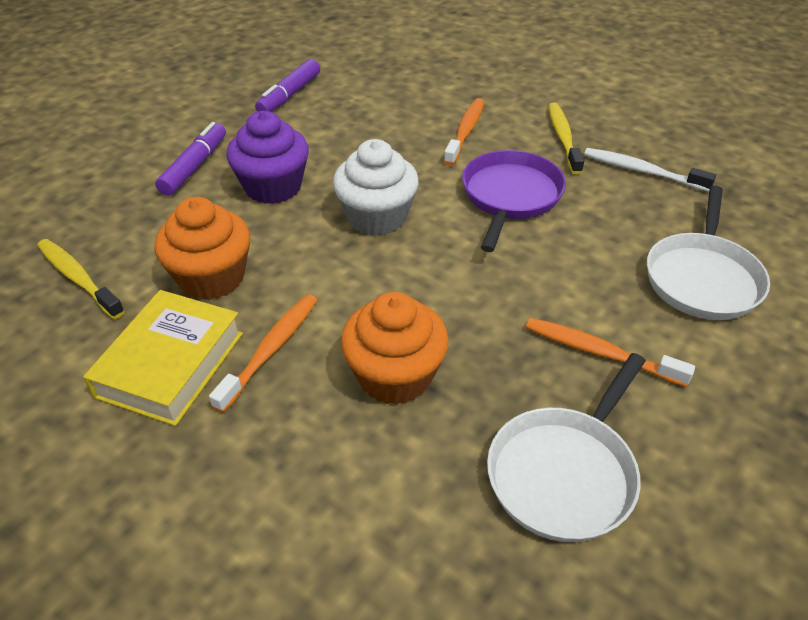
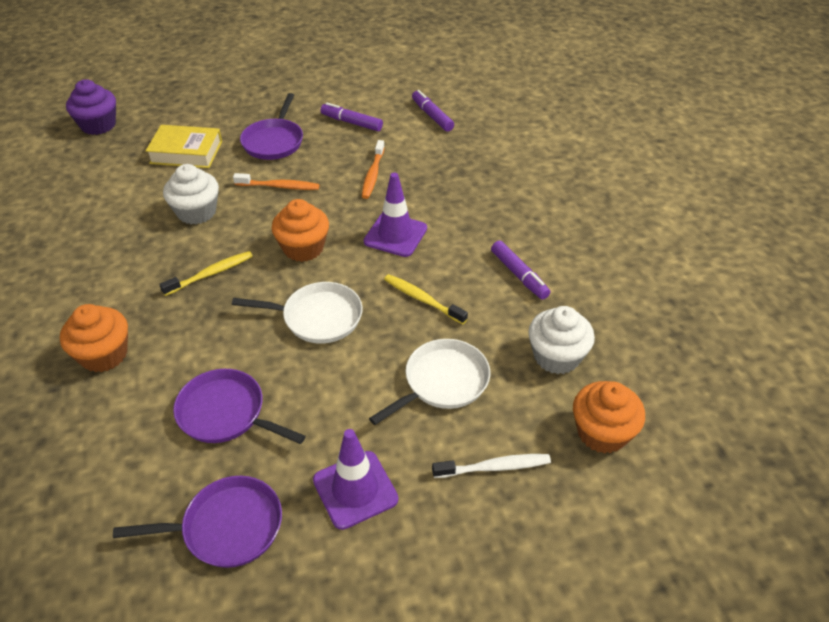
orange cupcake: [154,197,250,300] [341,292,449,405] = 2 -> [60,304,128,372] [271,199,329,262] [573,381,645,454] = 3
orange toothbrush: [209,294,317,413] [444,98,484,166] [526,318,695,387] = 3 -> [233,173,319,190] [362,140,385,199] = 2
purple marker: [155,122,226,196] [255,59,320,112] = 2 -> [321,102,383,131] [412,90,454,132] [491,240,550,300] = 3
purple pan: [462,150,566,252] = 1 -> [113,476,282,568] [173,369,306,444] [240,93,303,160] = 3
purple traffic cone: none = 0 -> [313,429,398,530] [364,173,427,257] = 2
white cupcake: [333,139,419,236] = 1 -> [163,164,219,224] [528,306,595,374] = 2

